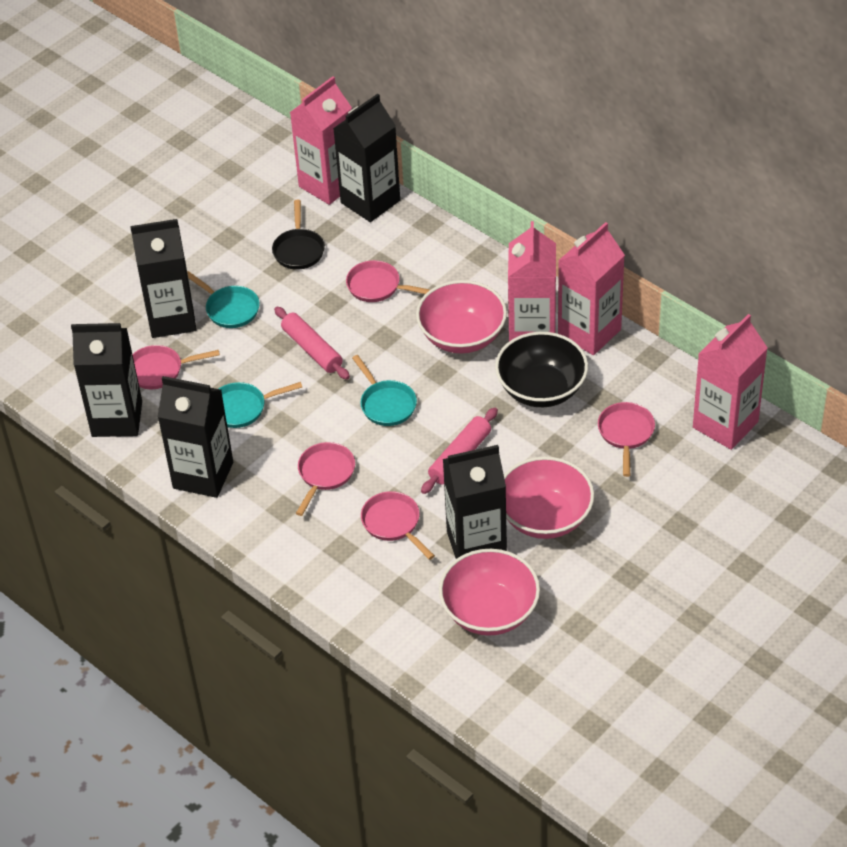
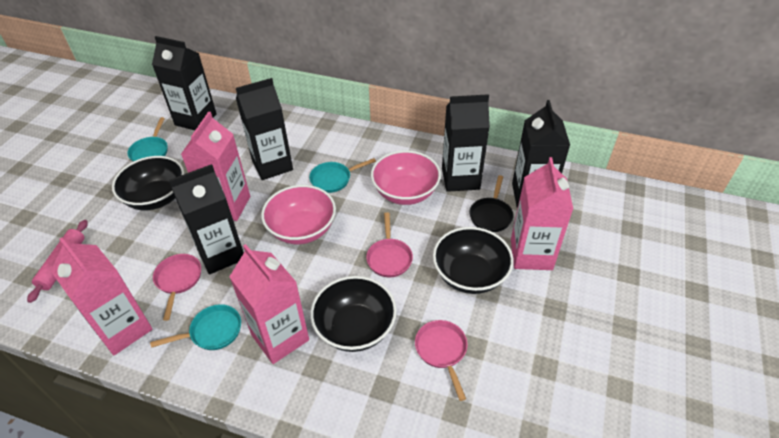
black bowl: [495,332,588,407] = 1 -> [112,156,184,210] [310,276,397,352] [433,227,514,294] = 3
pink bowl: [416,280,507,353] [439,549,540,636] [504,457,594,539] = 3 -> [261,185,336,244] [371,151,441,205] = 2
pink pan: [132,345,220,389] [296,442,355,516] [346,260,430,302] [361,491,435,560] [598,402,655,477] = 5 -> [153,254,201,321] [366,212,413,277] [415,320,468,401] = 3
pink rolling pin: [274,307,350,380] [421,408,498,494] = 2 -> [27,220,88,303] = 1

